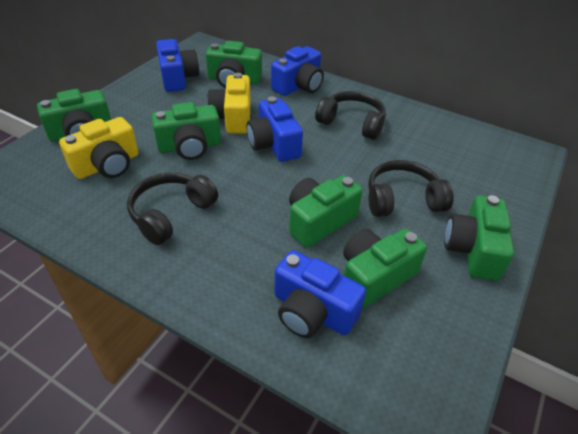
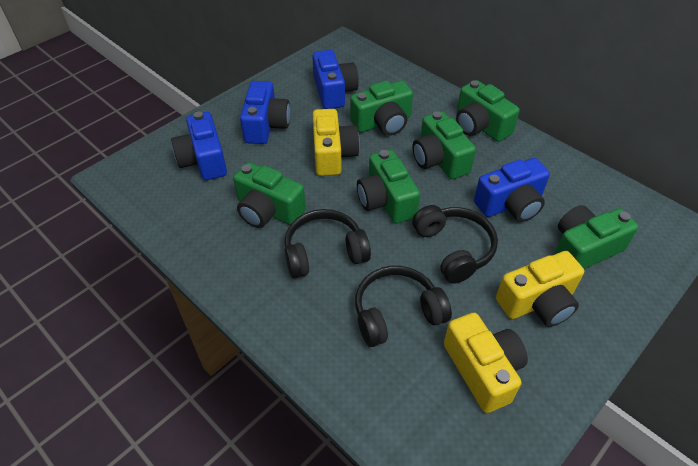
yellow camera: [59,117,139,179] [207,73,251,133] = 2 -> [312,109,360,176] [444,313,528,413] [496,251,584,327] = 3

